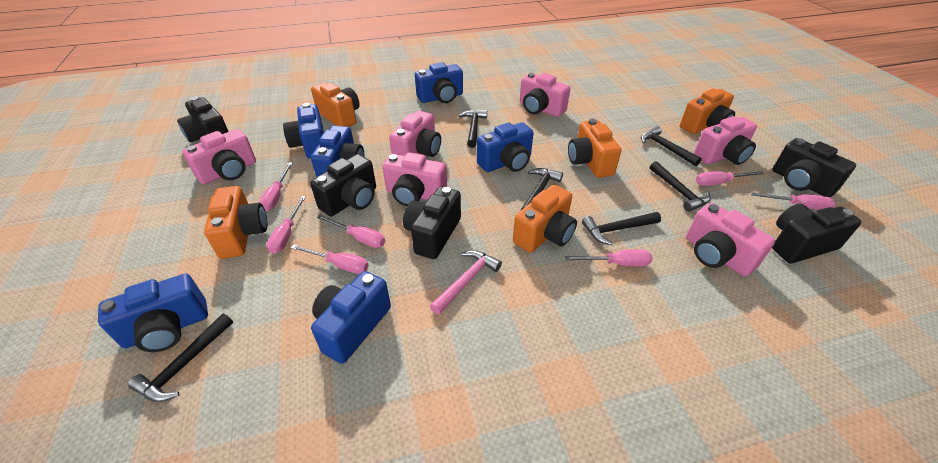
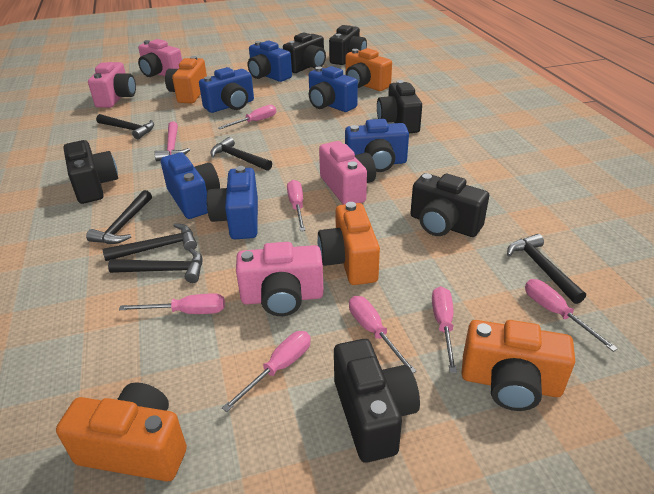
black camera: [177,97,229,142] [310,154,376,216] [403,187,461,259] [772,138,856,197] [772,204,861,263] = 5 -> [63,140,118,204] [283,32,326,73] [329,25,367,65] [334,339,420,463] [377,80,422,133] [410,173,489,237] = 6
pink camera: [183,129,256,184] [383,152,447,206] [389,111,441,157] [520,73,570,117] [686,203,775,277] [694,116,757,165] = 6 -> [88,62,136,108] [138,39,182,77] [236,242,324,316] [319,141,376,205] = 4

